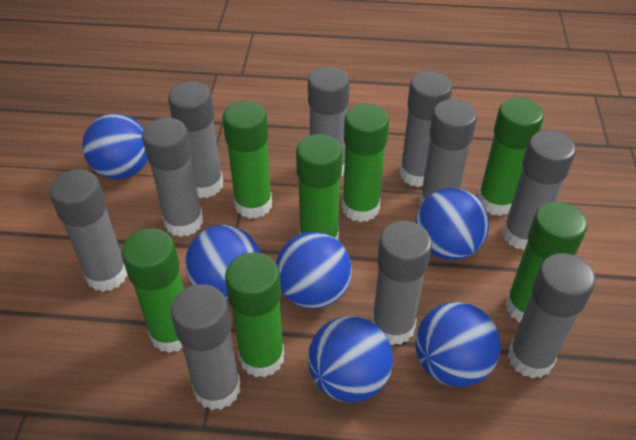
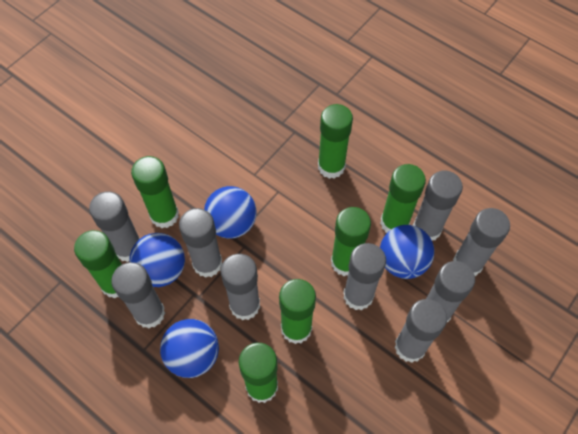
blue ball: [82,114,147,179] [185,225,260,301] [276,232,352,309] [308,316,393,403] [415,302,501,387] [416,188,489,260] = 6 -> [129,233,185,287] [160,319,219,378] [204,186,256,239] [380,225,434,279] = 4
grey glue stick: [49,169,128,292] [142,118,203,237] [168,81,223,198] [171,284,241,410] [308,66,350,176] [372,221,432,345] [400,71,452,187] [419,99,477,206] [502,130,576,250] [508,253,596,379] = 10 -> [89,191,140,262] [111,262,165,328] [179,208,222,278] [221,254,260,320] [343,243,386,310] [394,299,447,363] [413,171,463,240] [426,261,475,322] [453,208,510,276] = 9

